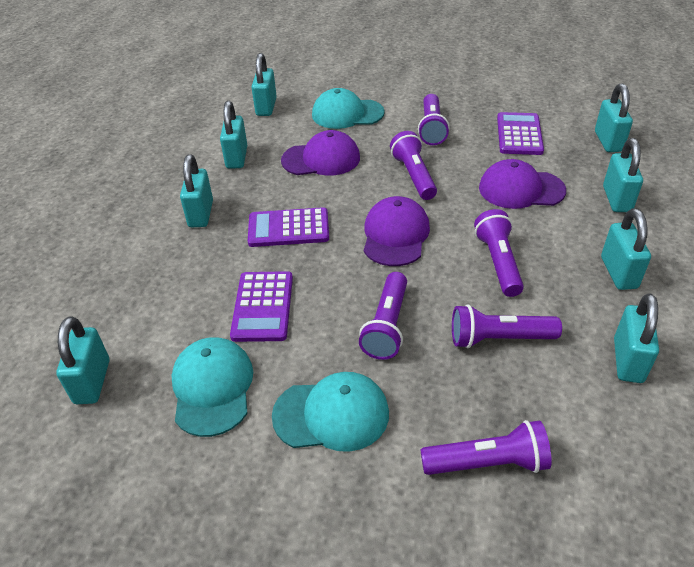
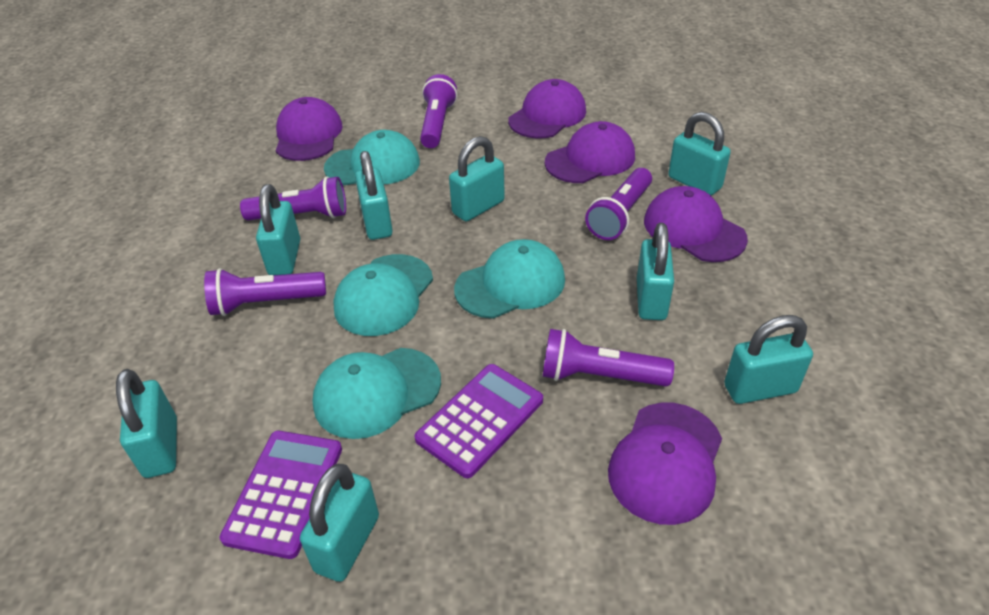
purple calculator: [230,271,293,342] [248,207,329,247] [497,112,544,155] = 3 -> [220,431,342,559] [414,364,543,478] = 2
purple cap: [281,130,360,176] [364,196,430,266] [479,159,566,209] = 3 -> [276,97,343,161] [508,79,586,139] [545,121,635,183] [608,403,722,525] [644,186,748,262] = 5
purple flashlight: [359,272,407,360] [390,131,437,200] [418,94,450,145] [420,420,552,475] [452,304,562,348] [474,209,524,297] = 6 -> [204,268,326,316] [240,176,346,221] [420,74,457,148] [542,329,674,387] [585,168,652,240] = 5
turquoise cap: [171,337,253,437] [272,372,389,452] [312,88,385,129] = 3 -> [313,348,441,439] [324,130,420,186] [333,254,433,336] [454,239,565,319] = 4

